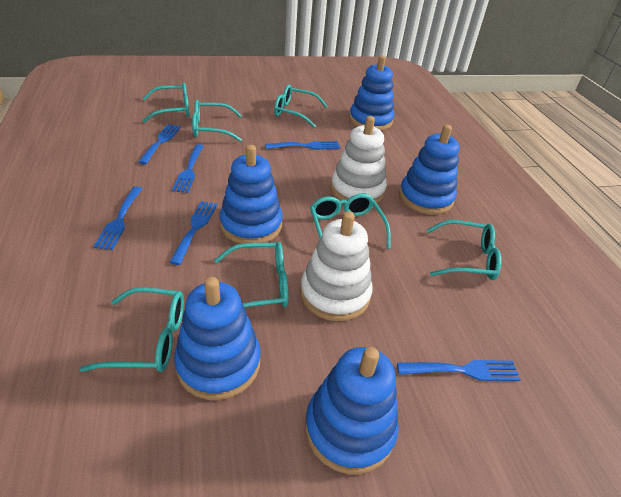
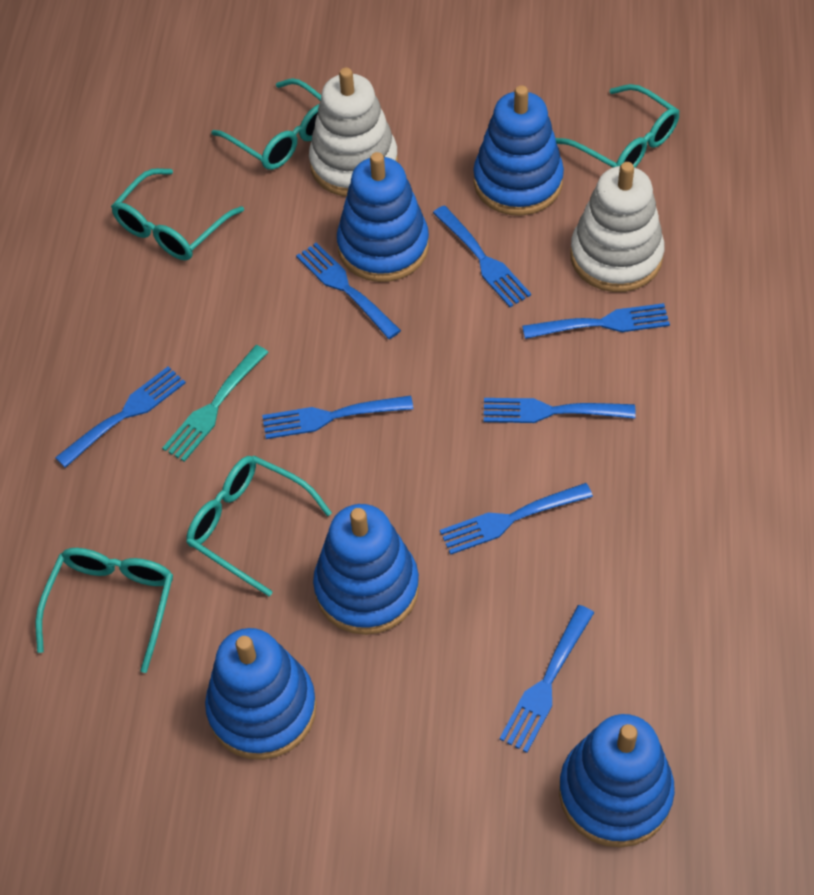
blue fork: [93,186,143,250] [138,124,181,164] [169,201,217,265] [172,144,204,193] [265,141,340,150] [397,360,521,381] = 6 -> [55,366,186,468] [262,395,413,439] [296,243,401,339] [433,205,531,307] [440,483,593,555] [484,398,636,423] [499,605,594,753] [522,303,670,339] = 8
turquoise fork: none = 0 -> [162,345,268,462] = 1
turquoise glasses: [80,287,184,372] [142,83,190,123] [192,100,242,142] [215,242,289,308] [274,85,328,128] [310,194,391,249] [427,220,501,280] = 7 -> [36,548,173,673] [111,168,244,260] [186,456,332,596] [211,78,321,170] [555,84,679,168] = 5

